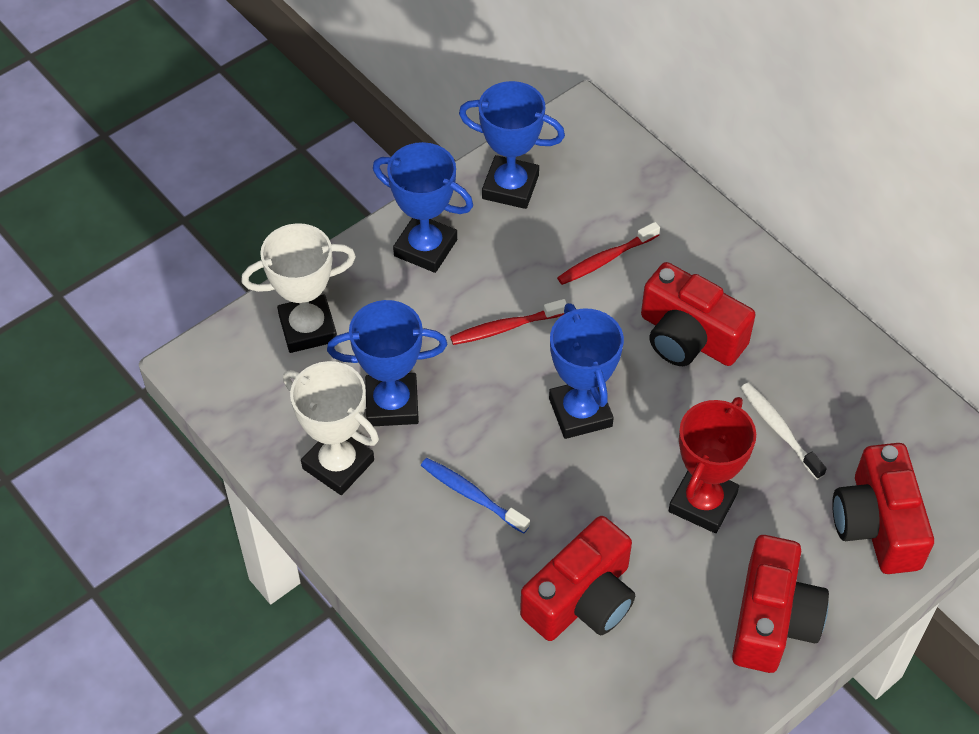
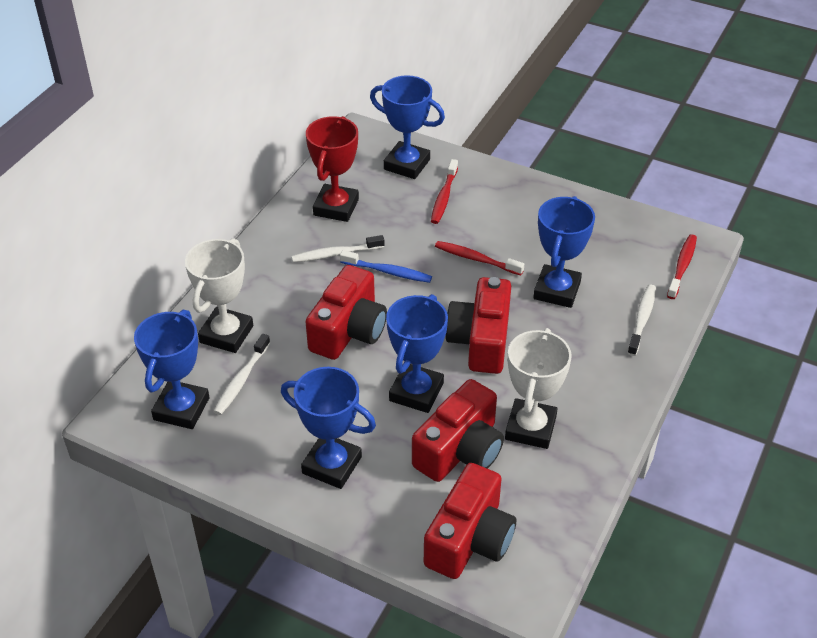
blue trophy: [327,300,447,426] [373,142,473,273] [459,81,565,209] [549,303,624,439] = 4 -> [134,310,210,429] [281,367,376,489] [370,75,445,179] [386,294,448,413] [533,196,595,308] = 5
red toothbrush: [450,299,567,345] [557,222,660,285] = 2 -> [431,159,458,224] [435,241,524,276] [667,234,697,299] = 3
white toothbrush: [741,383,827,480] = 1 -> [213,334,270,415] [292,235,385,263] [627,285,656,356] = 3

